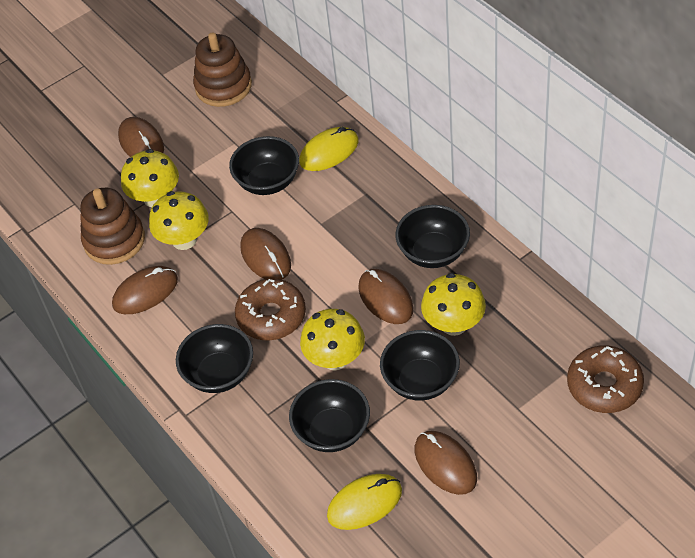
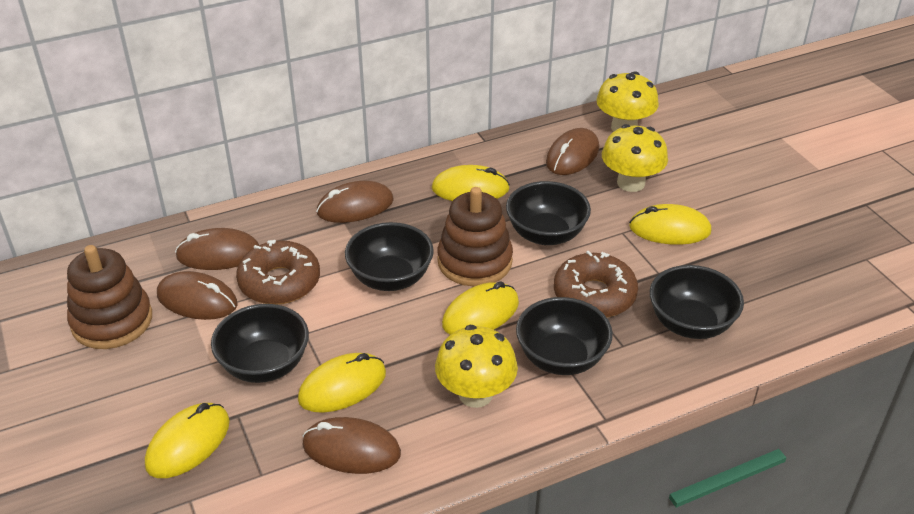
yellow mouse: [299,127,359,171] [327,474,402,530] = 2 -> [145,403,230,478] [298,353,386,413] [432,165,510,201] [442,281,519,335] [629,204,712,245] = 5
yellow mushroom: [121,149,179,208] [149,191,209,250] [300,309,365,370] [421,273,486,336] = 4 -> [435,325,518,408] [596,71,659,131] [602,124,668,192] = 3

